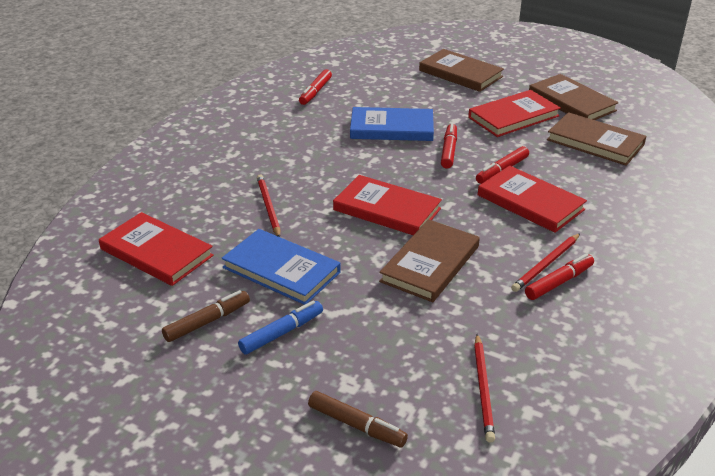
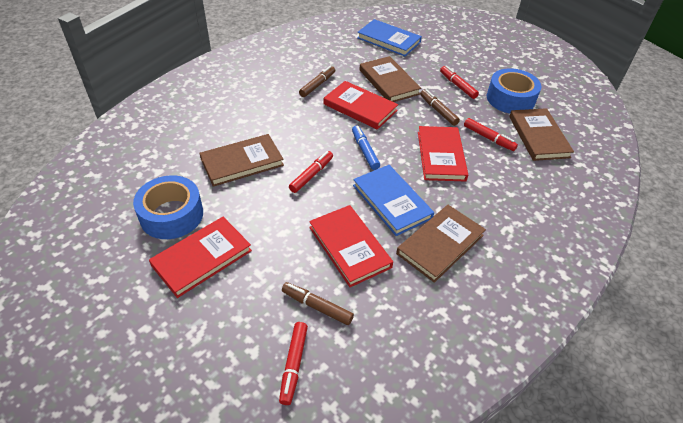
blue tape: none = 0 -> [133,175,203,239] [487,68,541,113] = 2
brown marker: [162,290,250,342] [308,391,408,447] = 2 -> [282,282,354,325] [299,66,335,97] [420,89,460,126] = 3
red pencil: [257,174,280,237] [474,334,495,443] [511,233,580,292] = 3 -> none = 0

